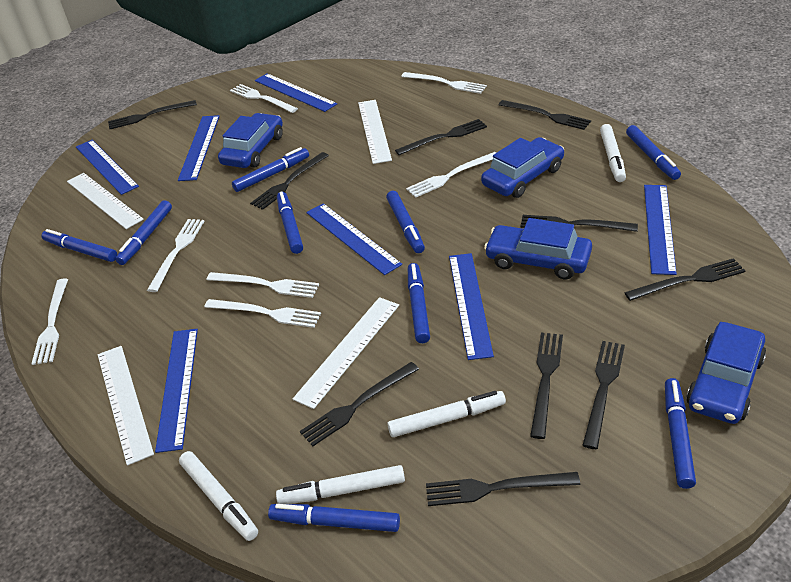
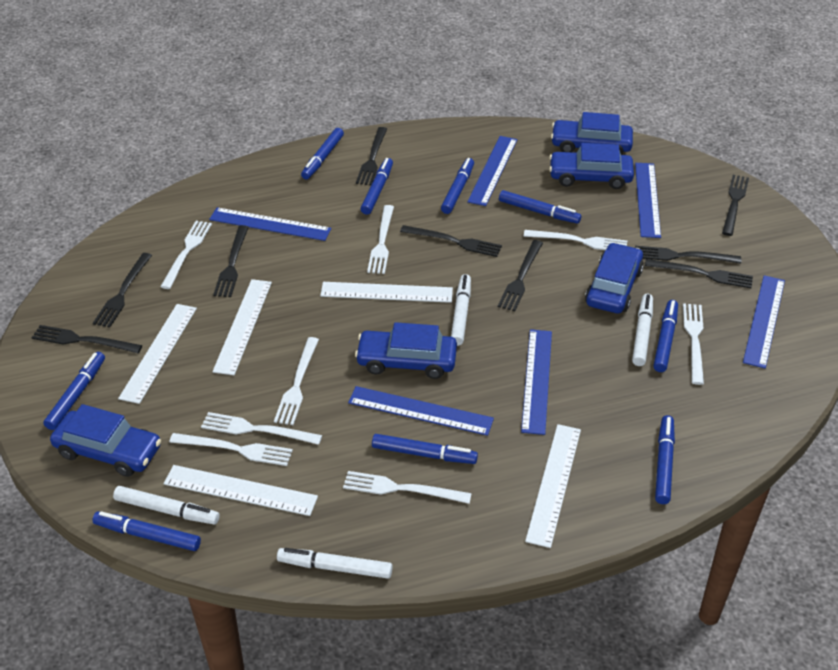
black fork: [108,100,197,129] [250,152,329,210] [300,362,419,446] [395,119,487,155] [426,472,580,506] [499,100,591,130] [520,215,638,232] [530,333,563,439] [582,341,625,449] [624,258,745,301] = 10 -> [31,325,142,353] [93,253,152,328] [213,225,249,297] [356,127,387,185] [400,225,502,257] [498,240,543,311] [635,246,741,263] [645,259,753,288] [722,175,749,236] = 9
blue car: [218,113,283,168] [481,137,564,198] [484,218,592,279] [686,322,766,424] = 4 -> [50,404,161,477] [355,322,457,379] [549,143,634,189] [551,112,633,155] [585,243,644,313] = 5
blue ruler: [76,140,139,195] [155,329,198,453] [178,115,220,181] [255,73,337,112] [306,203,402,275] [449,253,494,360] [644,185,677,275] = 7 -> [209,207,332,241] [348,386,494,436] [467,136,517,206] [521,329,552,435] [635,163,661,238] [743,275,785,369] = 6
white fork: [31,278,68,365] [147,219,205,292] [204,299,321,328] [206,272,319,298] [230,84,298,113] [401,72,487,94] [406,152,496,198] = 7 -> [160,221,212,289] [169,433,293,466] [201,412,322,445] [274,337,319,425] [343,471,472,504] [367,205,394,274] [524,230,627,250] [683,303,704,385] = 8
white ruler: [67,173,144,229] [98,346,154,466] [293,297,399,409] [358,100,392,164] = 4 -> [118,304,197,404] [164,465,318,516] [212,279,272,375] [320,282,453,303] [525,424,581,548] = 5

